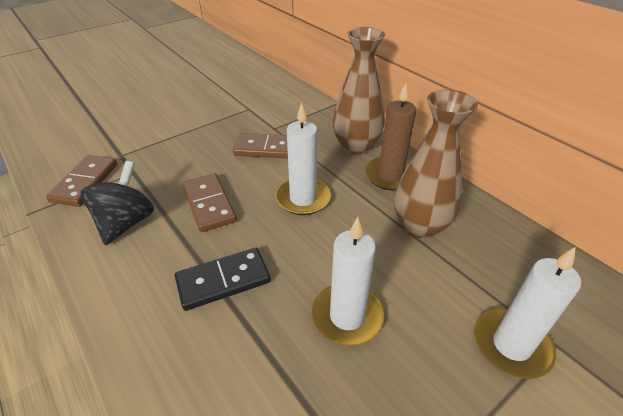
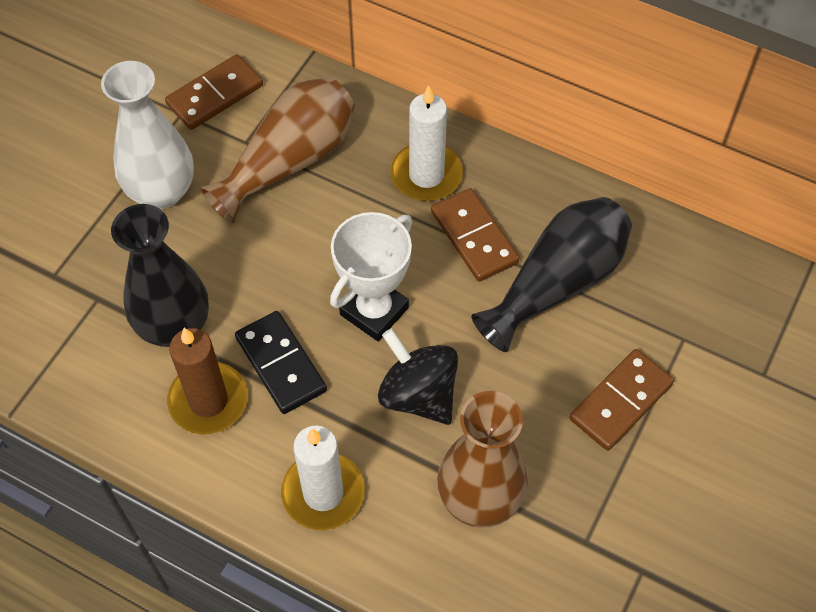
black vase: none = 0 -> [111,204,209,347] [471,197,632,352] = 2
white candle: [275,103,331,215] [311,217,384,346] [474,247,581,379] = 3 -> [281,425,365,530] [390,85,463,201] = 2
white trophy: none = 0 -> [330,212,412,341] = 1
white vase: none = 0 -> [101,61,194,209] = 1

